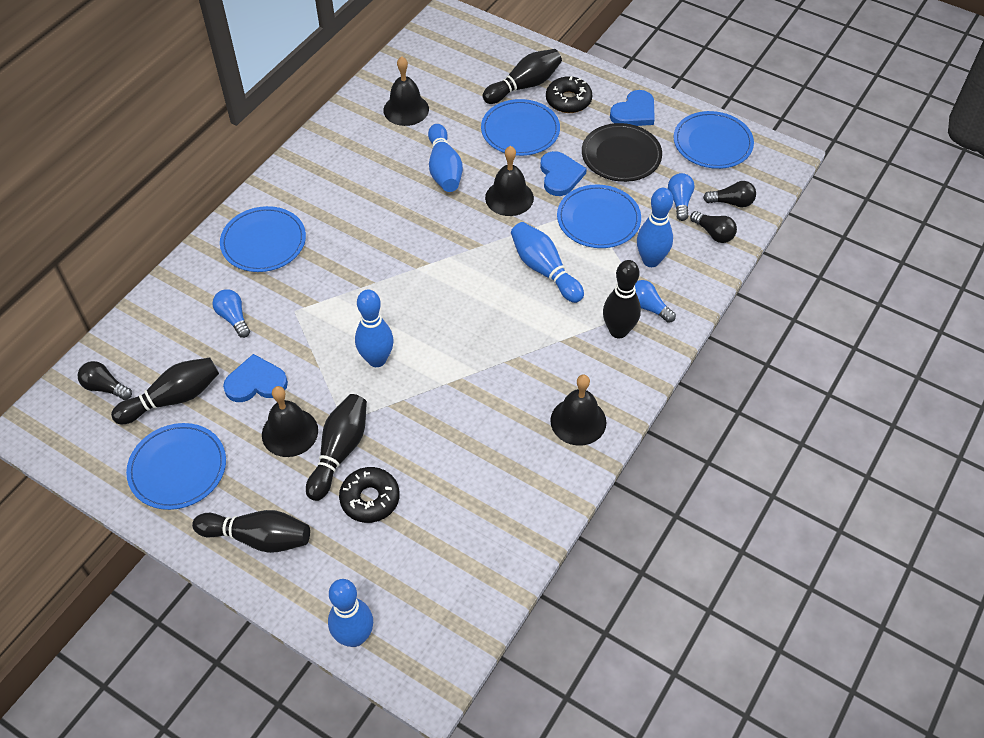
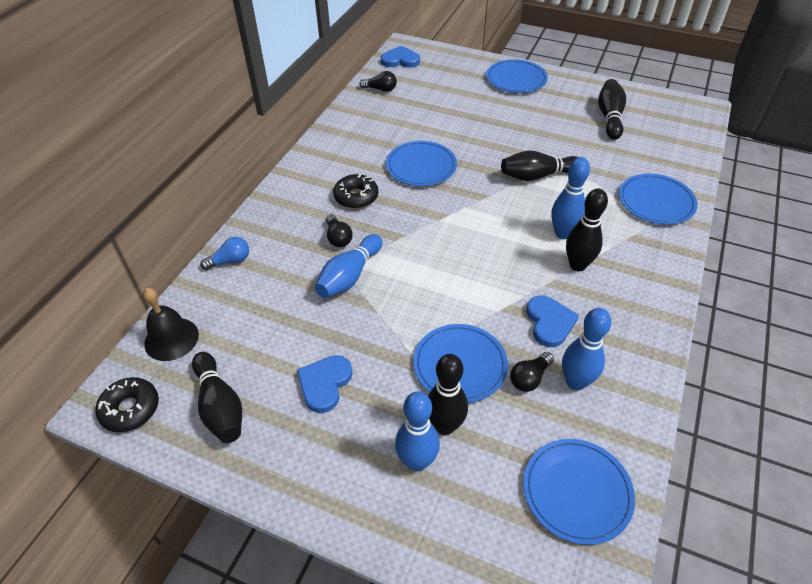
black bell: [262,386,318,457] [383,56,429,126] [485,146,534,216] [550,375,606,446] = 4 -> [143,288,199,361] = 1
black plate: [582,123,662,182] = 1 -> none = 0
blue bowling pin: [328,579,373,647] [355,289,394,367] [428,124,463,192] [511,222,584,303] [637,188,673,267] = 5 -> [315,234,382,298] [395,392,440,471] [551,157,590,239] [562,308,611,390] = 4
blue light bulb: [212,289,250,338] [635,280,676,323] [668,173,695,221] = 3 -> [200,237,249,270] = 1

